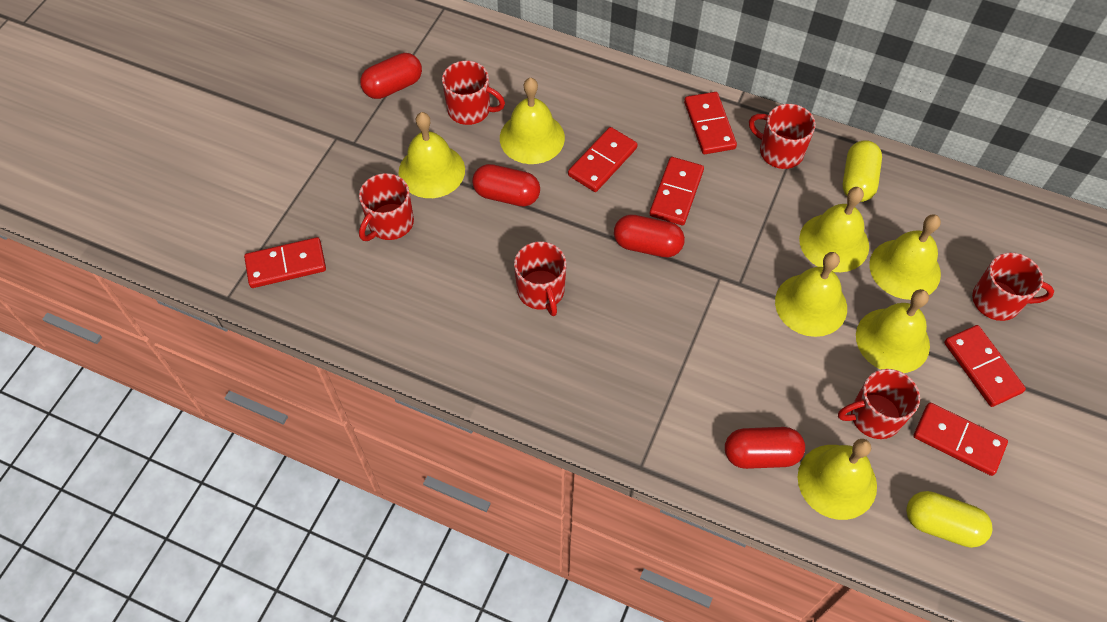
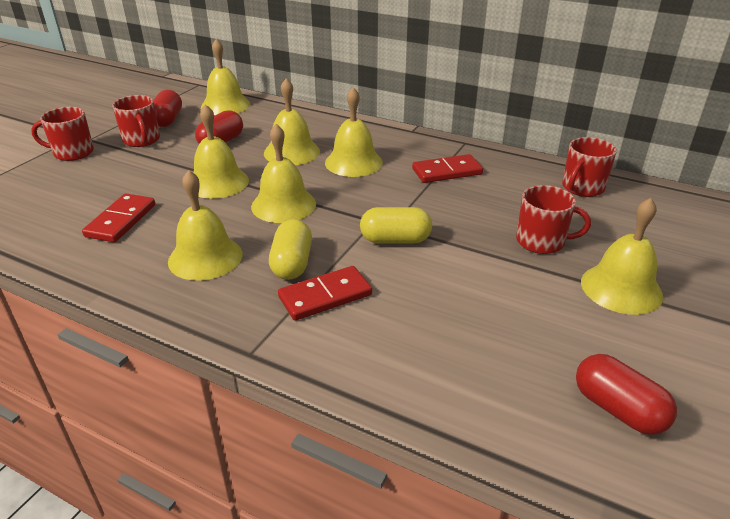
red capsule: [360,53,422,99] [472,164,540,206] [614,215,685,257] [725,427,805,469] = 4 -> [153,90,182,127] [195,110,243,144] [576,354,677,435] = 3
red domino: [244,237,326,288] [568,127,638,192] [649,157,704,225] [684,92,737,154] [913,403,1008,476] [944,325,1026,407] = 6 -> [82,194,155,242] [278,266,372,321] [412,154,483,183] = 3
red mug: [359,173,414,241] [442,61,505,125] [514,241,566,316] [749,104,816,169] [838,369,920,439] [972,252,1054,321] = 6 -> [31,107,94,161] [112,95,160,147] [516,185,591,254] [562,137,617,197] = 4

